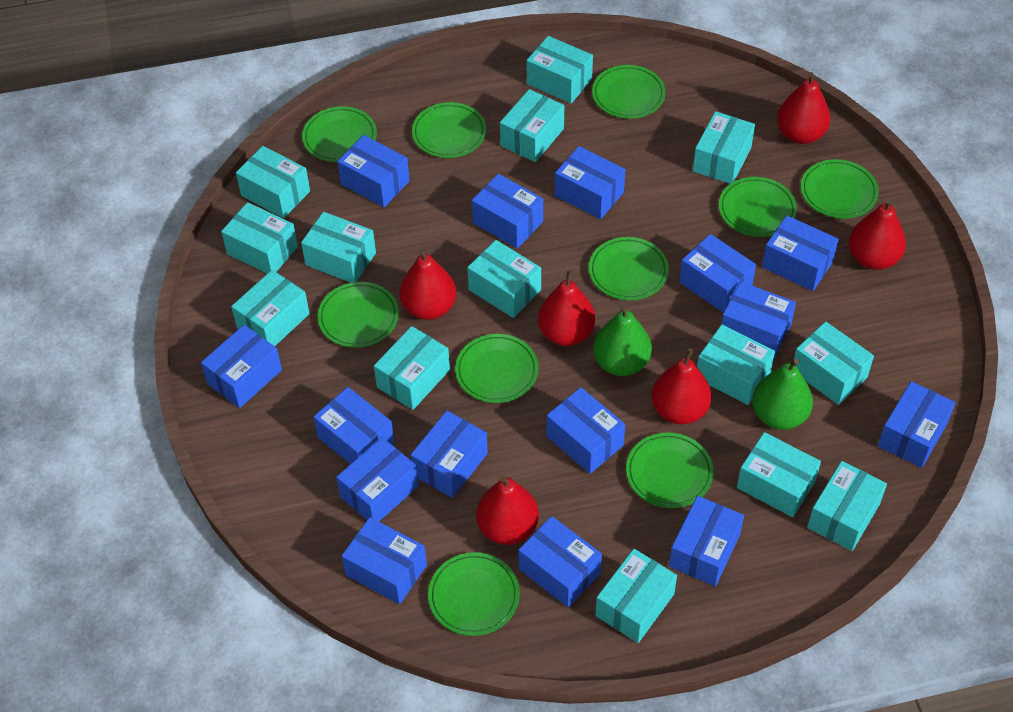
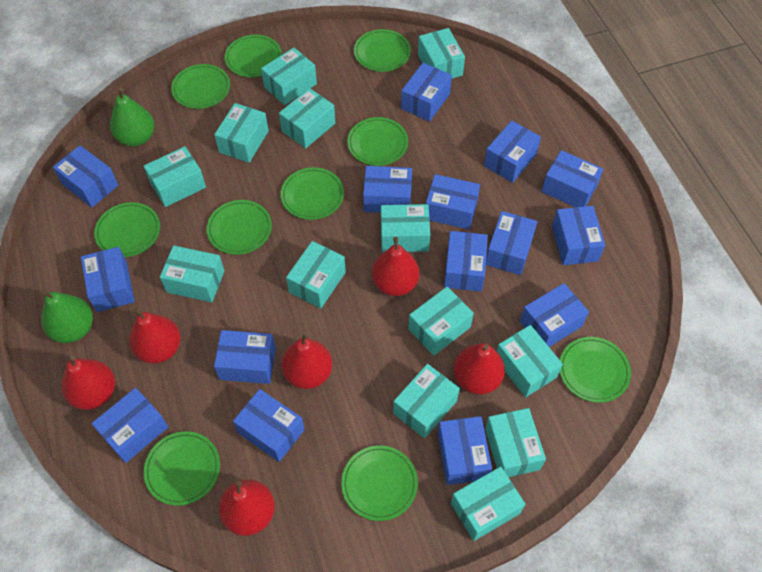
turquoise box: [221,202,298,274] [231,270,310,346] [236,146,310,218] [301,212,376,283] [374,326,450,410] [467,240,541,318] [500,89,564,162] [527,36,593,103] [595,549,677,643] [693,111,755,184] [697,325,775,405] [737,432,821,517] [794,321,874,405] [807,461,887,551] = 14 -> [144,146,206,207] [160,245,224,302] [214,103,269,163] [261,47,317,105] [279,88,335,149] [286,241,346,309] [381,204,430,252] [393,364,460,438] [408,286,474,356] [418,28,465,78] [451,467,525,541] [485,408,546,477] [497,325,563,397] = 13

